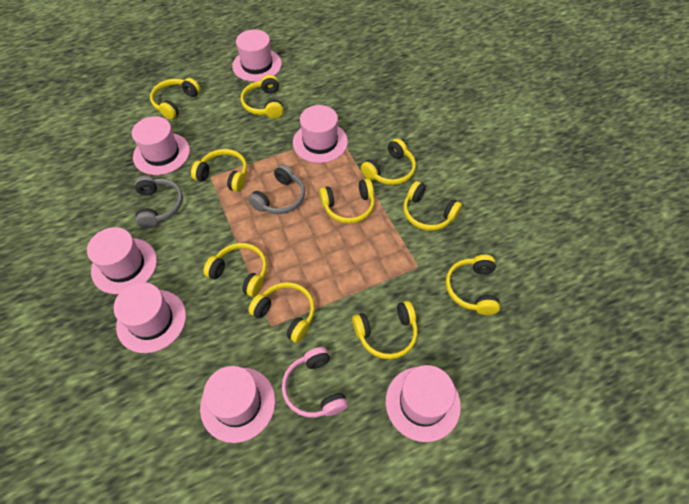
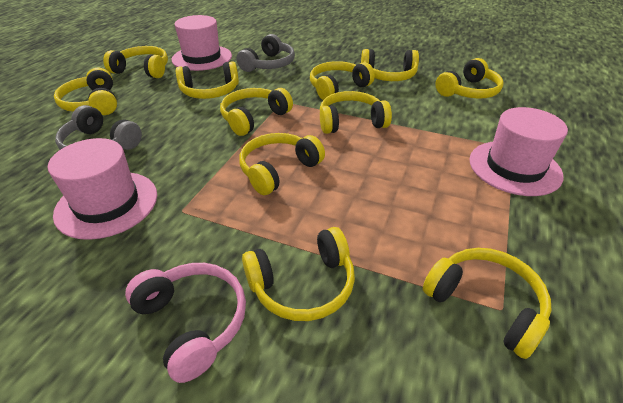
pink hat: [87,227,157,294] [114,282,186,353] [132,116,190,175] [200,366,275,443] [232,29,282,82] [293,105,348,163] [386,365,461,442] = 7 -> [48,138,157,240] [171,15,232,71] [469,107,568,196] = 3
yellow headphones: [150,78,200,120] [191,149,247,192] [203,243,267,297] [241,75,283,118] [248,282,315,343] [319,179,375,224] [352,301,418,359] [361,138,416,185] [403,181,462,231] [446,255,500,315] = 10 -> [54,68,117,115] [103,46,168,78] [176,61,239,99] [220,88,293,136] [239,133,325,195] [242,227,355,321] [310,61,375,100] [320,91,392,134] [361,49,419,81] [423,248,552,359] [435,58,504,98] = 11

